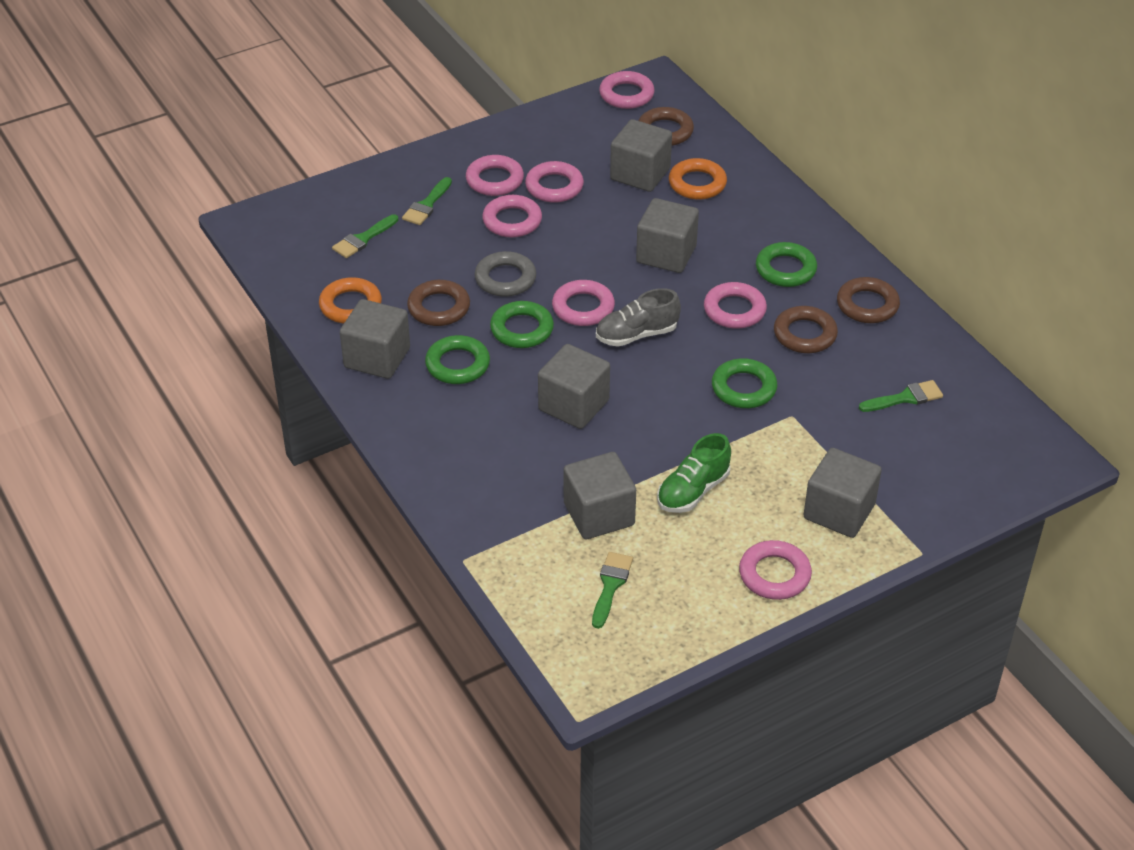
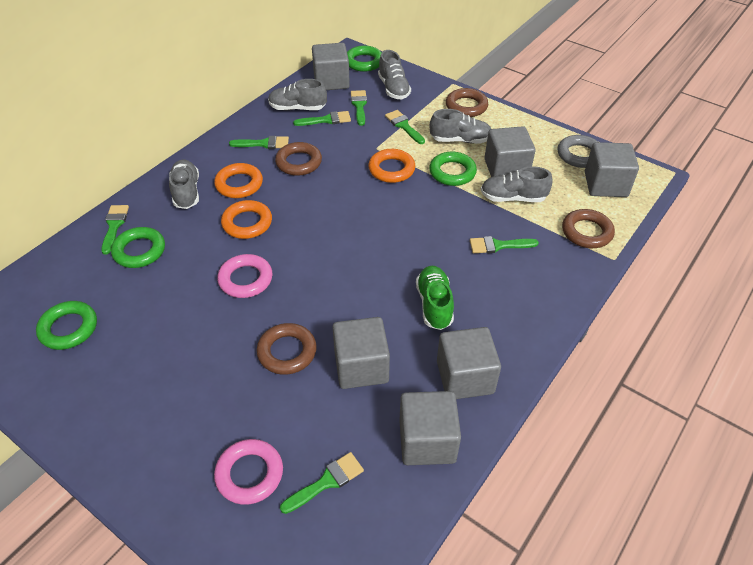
green brush: [332,214,398,258] [402,177,452,225] [592,552,633,629] [859,380,943,412] = 4 -> [101,205,129,255] [229,136,289,149] [280,452,364,514] [293,111,351,126] [351,90,367,126] [385,110,425,144] [470,236,539,253] = 7
grey shoe: [596,288,681,347] = 1 -> [169,160,199,209] [268,79,327,110] [378,50,411,99] [430,109,491,144] [481,166,553,202] = 5
orange ring: [319,277,382,324] [669,158,727,200] = 2 -> [214,163,263,198] [221,200,272,239] [368,149,415,183] = 3
pink ring: [466,155,524,196] [482,195,542,238] [525,161,584,203] [552,280,615,326] [599,71,655,109] [704,282,767,329] [739,540,812,600] = 7 -> [214,439,283,505] [217,254,272,298] = 2

